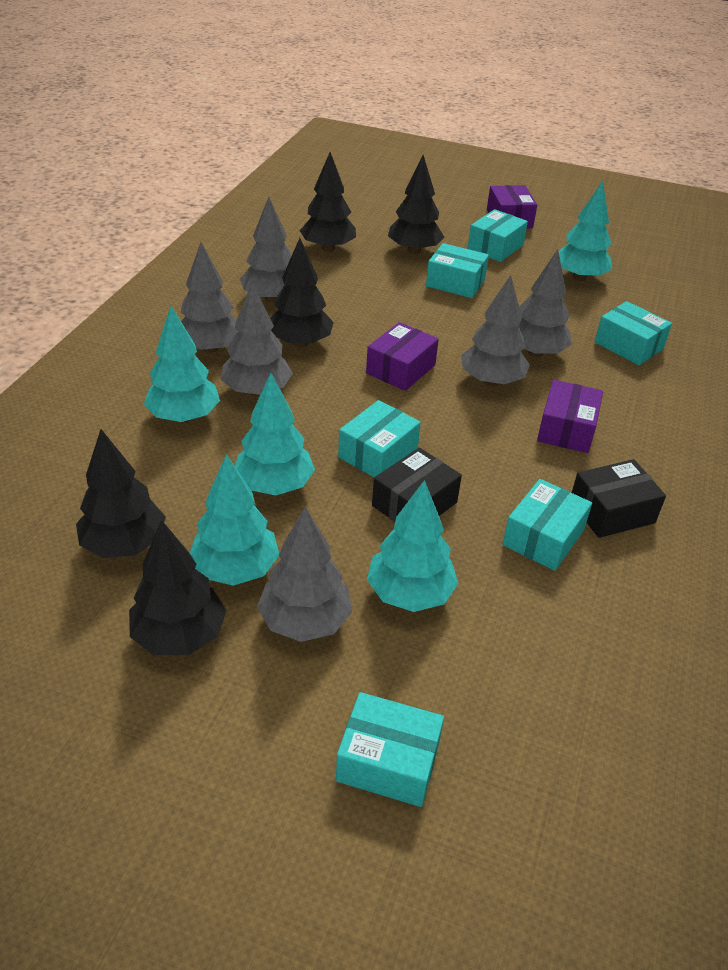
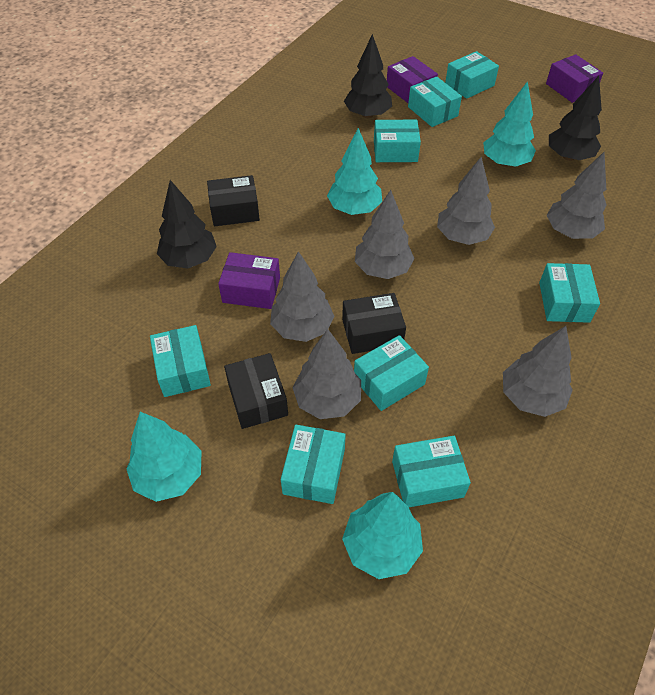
black box: [372,448,462,522] [572,459,666,538] = 2 -> [207,175,260,226] [224,353,288,429] [342,293,406,354] = 3
black tree: [76,429,166,558] [129,520,227,655] [270,238,334,347] [300,152,356,252] [388,155,444,254] = 5 -> [157,180,217,268] [344,34,392,118] [549,76,602,161] = 3
turquoise box: [336,692,444,807] [338,400,421,477] [426,243,489,298] [468,209,528,262] [502,479,592,571] [595,301,672,365] = 6 -> [150,325,211,397] [281,425,346,504] [354,335,429,411] [374,120,421,162] [392,436,471,507] [408,77,462,127] [445,51,499,99] [539,263,600,323] = 8
turquoise tree: [144,306,220,422] [190,454,279,586] [235,373,315,495] [367,480,459,612] [559,181,612,281] = 5 -> [126,412,202,502] [327,128,382,215] [342,492,423,579] [483,81,536,167] = 4

